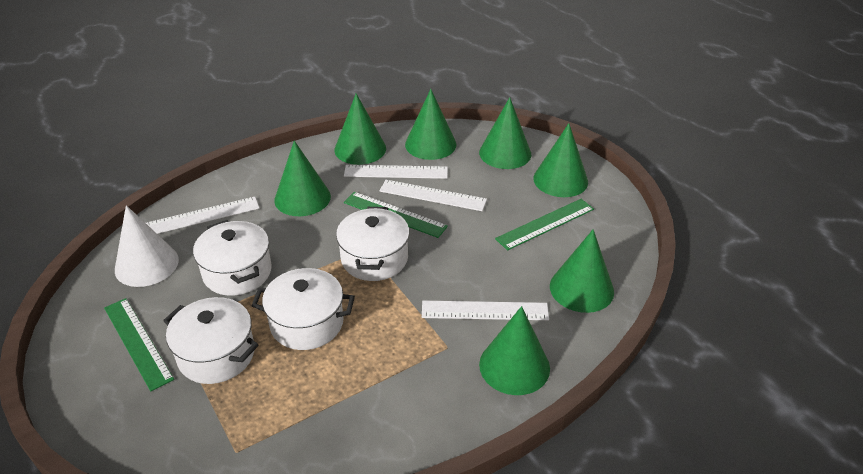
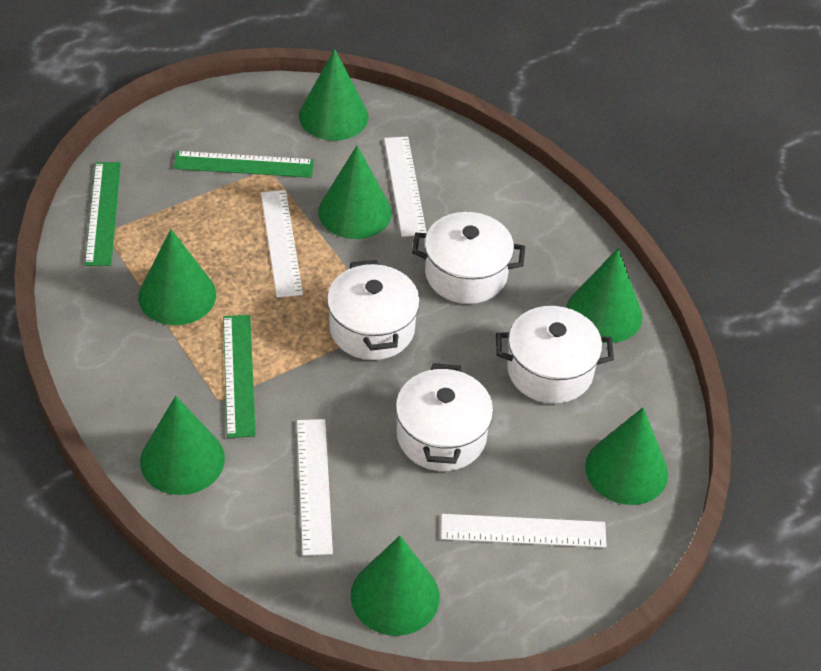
white cone: [115,205,179,287] = 1 -> none = 0

